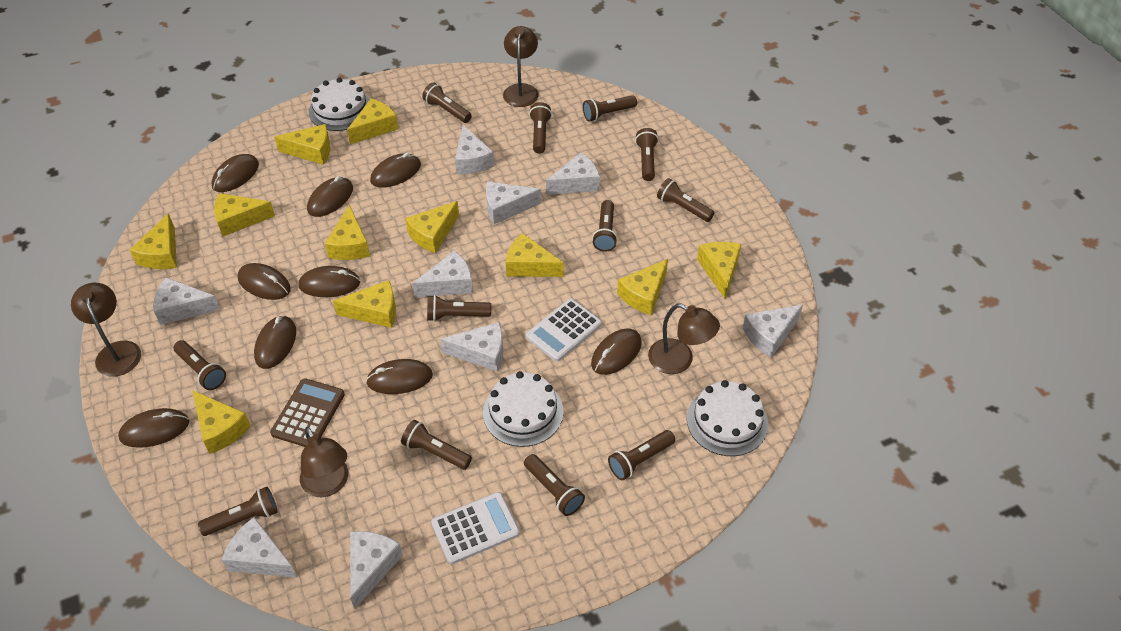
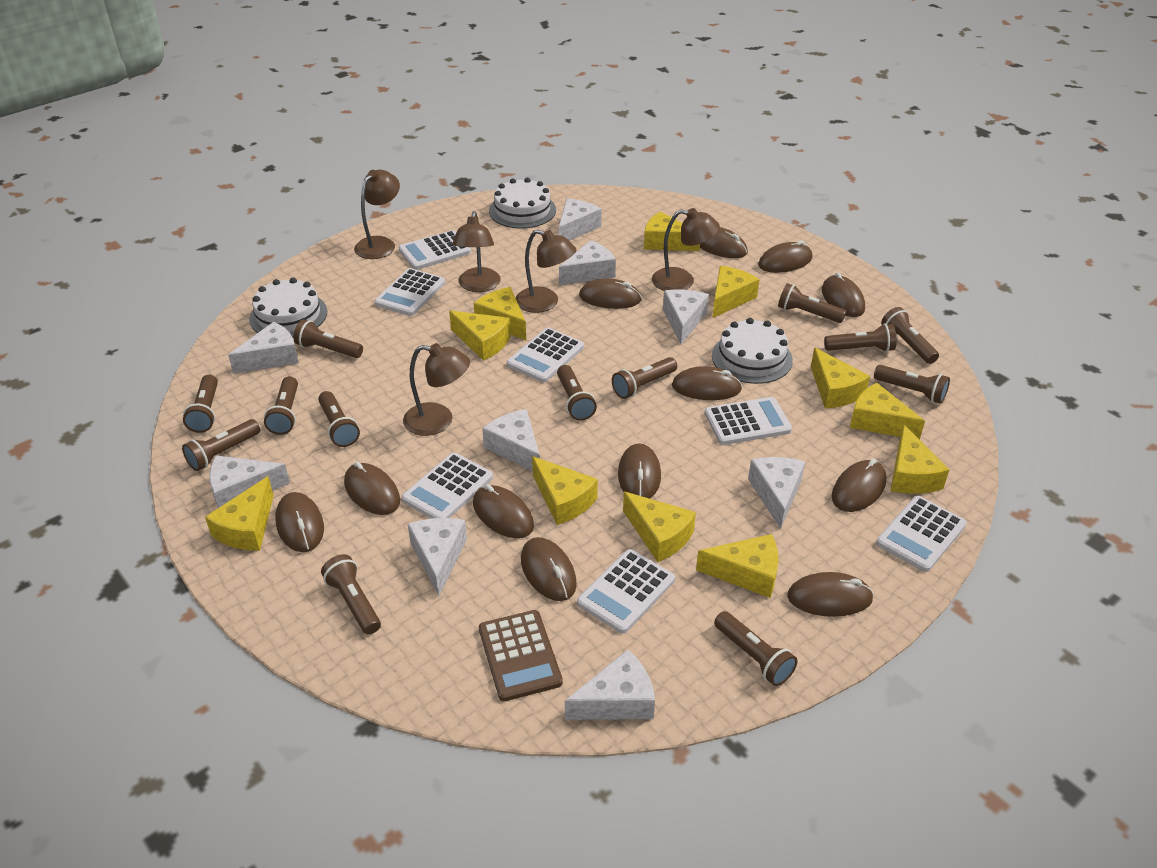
brown flashlight: [173,340,226,390] [198,487,277,536] [401,420,472,470] [422,83,472,123] [427,295,491,322] [524,454,585,516] [529,102,552,154] [583,95,637,122] [592,200,618,252] [608,430,675,480] [635,128,659,181] [657,178,715,222] = 12 -> [182,419,260,471] [183,375,218,433] [264,376,298,435] [293,319,363,358] [318,391,360,447] [321,554,381,635] [557,365,597,421] [612,357,677,399] [714,611,797,686] [778,283,846,323] [824,323,897,352] [874,365,950,404] [881,307,939,364] = 13
brown lamp: [71,283,141,377] [300,427,348,497] [503,26,539,107] [648,303,720,374] = 4 -> [354,170,400,259] [403,343,470,436] [452,211,501,292] [516,229,576,313] [652,208,720,291] = 5
brown mouse: [118,408,189,448] [211,154,259,192] [238,263,291,300] [254,315,296,369] [298,266,360,297] [307,176,353,217] [366,359,433,394] [370,153,421,188] [591,328,642,375] = 9 -> [275,492,324,552] [344,462,400,515] [473,484,534,538] [521,537,577,601] [579,278,642,309] [618,443,661,499] [672,366,742,400] [700,227,748,258] [758,241,812,273] [787,572,874,617] [822,272,865,317] [832,459,886,512] = 12
white calculator: [431,492,520,564] [526,299,602,362] = 2 -> [374,268,445,316] [399,230,471,270] [402,453,493,518] [507,327,584,382] [577,549,675,634] [704,397,792,445] [876,496,967,572] = 7

